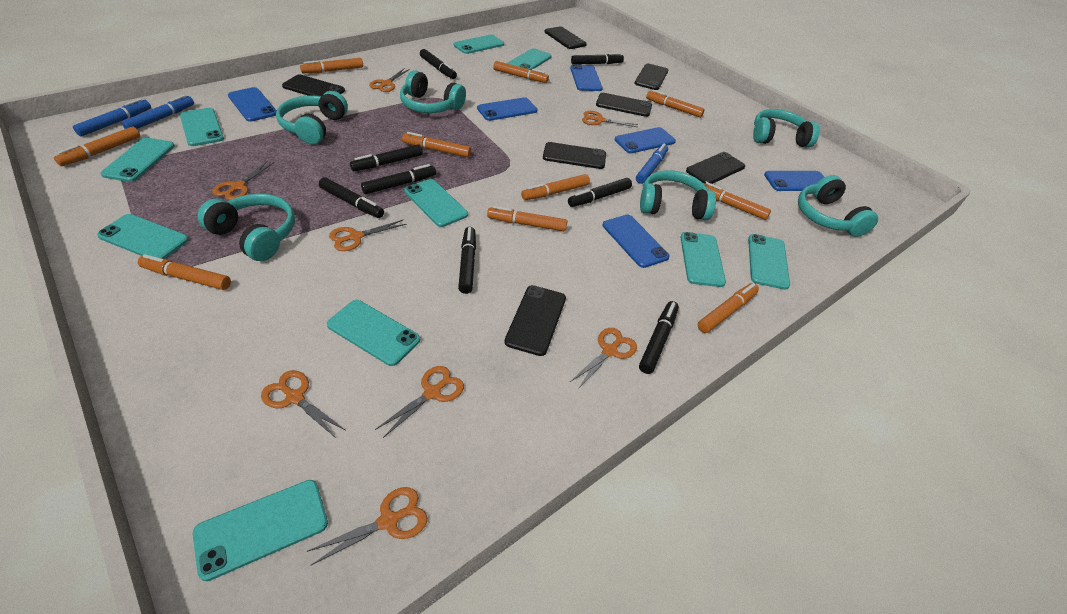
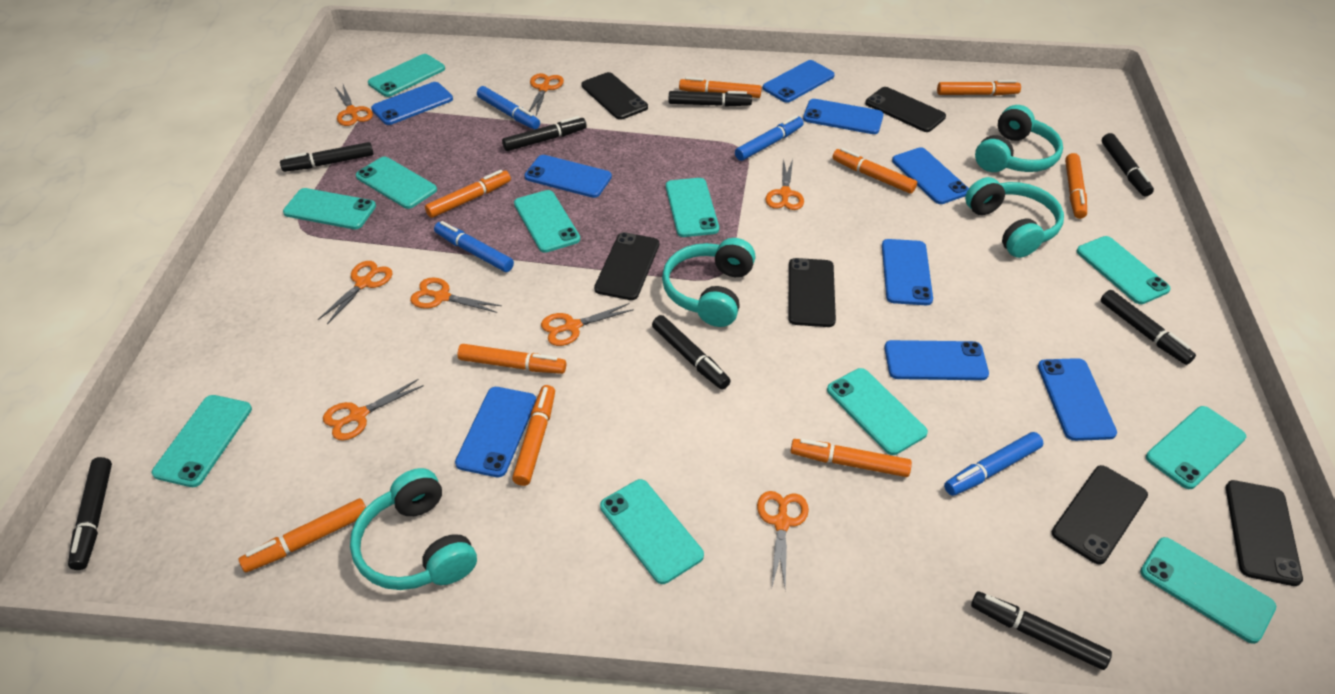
black phone: [282,74,345,96] [504,285,566,356] [543,142,606,169] [544,26,587,49] [596,93,652,117] [634,64,668,90] [686,152,745,184] = 7 -> [581,72,648,120] [594,232,659,300] [789,258,836,327] [865,87,946,132] [1052,465,1148,565] [1226,480,1303,586] = 6
blue marker: [73,98,151,136] [122,95,194,129] [636,143,668,184] = 3 -> [434,221,514,272] [477,86,540,129] [735,115,804,161] [944,432,1043,496] = 4
blue phone: [228,87,277,122] [477,97,538,121] [570,64,603,91] [603,214,670,268] [615,127,676,153] [764,171,824,191] = 6 -> [371,82,453,125] [455,387,536,477] [524,155,612,198] [763,60,835,103] [803,99,884,134] [882,239,933,305] [885,340,989,380] [892,147,969,204] [1038,358,1117,441] = 9
orange marker: [54,127,140,166] [138,254,231,290] [300,58,363,73] [402,132,471,157] [487,206,567,231] [493,61,549,83] [521,174,590,200] [646,90,705,118] [698,283,759,333] [703,182,771,220] = 10 -> [239,498,366,573] [425,170,511,218] [458,344,566,374] [512,385,555,486] [679,77,762,98] [791,439,912,477] [833,148,917,194] [937,80,1021,96] [1065,153,1087,219] = 9
turquoise headphones: [198,194,295,261] [276,91,348,144] [400,70,466,113] [640,170,716,220] [753,109,820,148] [798,175,878,237] = 6 -> [350,468,477,590] [662,238,756,327] [965,177,1064,258] [975,105,1063,172] = 4
turquoise phone: [97,214,189,259] [101,137,175,182] [180,108,224,146] [193,480,328,581] [327,300,420,366] [404,179,468,227] [454,35,504,54] [507,48,552,70] [680,232,726,287] [748,234,790,290] = 10 -> [152,395,252,487] [283,188,376,229] [356,157,437,209] [368,54,445,97] [514,190,580,253] [600,479,704,584] [666,178,719,237] [827,368,928,455] [1077,236,1171,304] [1140,537,1276,644] [1146,406,1246,489] = 11

